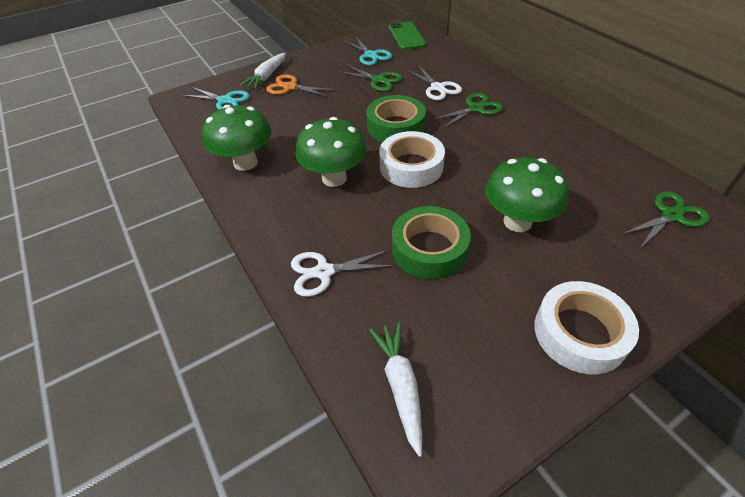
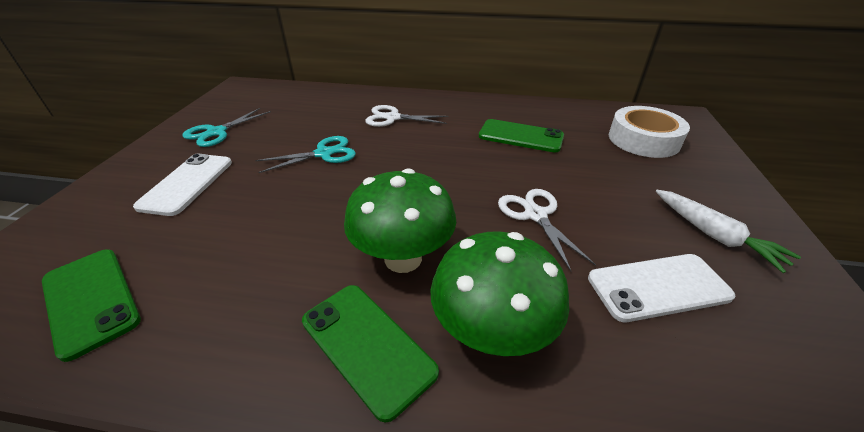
green mushroom: [202,105,272,171] [295,117,367,187] [485,157,569,232] = 3 -> [344,168,457,273] [430,231,569,356] = 2
green phone: [389,21,426,50] = 1 -> [42,249,141,362] [302,285,439,423] [479,119,564,153] = 3
green scissors: [337,64,402,92] [431,93,503,129] [621,191,709,248] = 3 -> none = 0
green tape: [367,95,426,142] [392,206,471,279] = 2 -> none = 0
orange scissors: [266,74,335,97] = 1 -> none = 0
white carrot: [240,53,286,89] [370,322,422,457] = 2 -> [656,190,801,273] = 1
white phone: none = 0 -> [133,154,232,216] [588,254,735,322] = 2
white tape: [379,131,445,188] [534,281,639,374] = 2 -> [609,106,690,158] = 1

